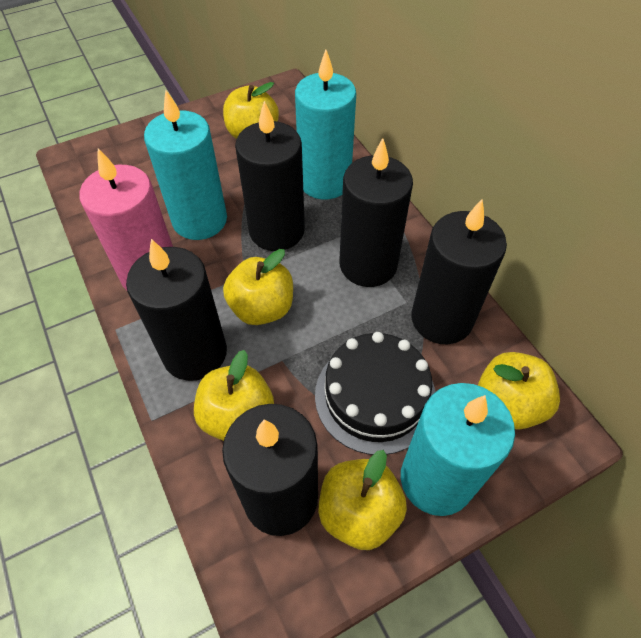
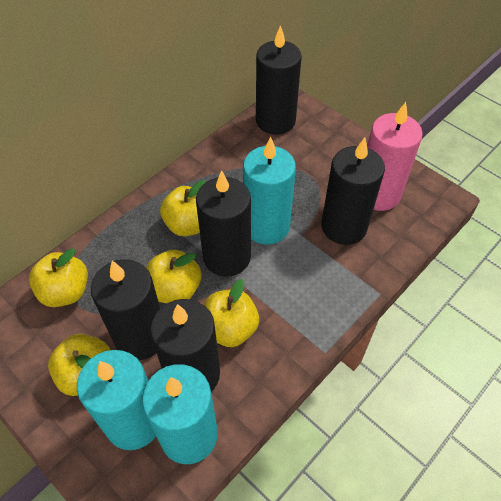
black cake: [315,332,436,455] = 1 -> none = 0

